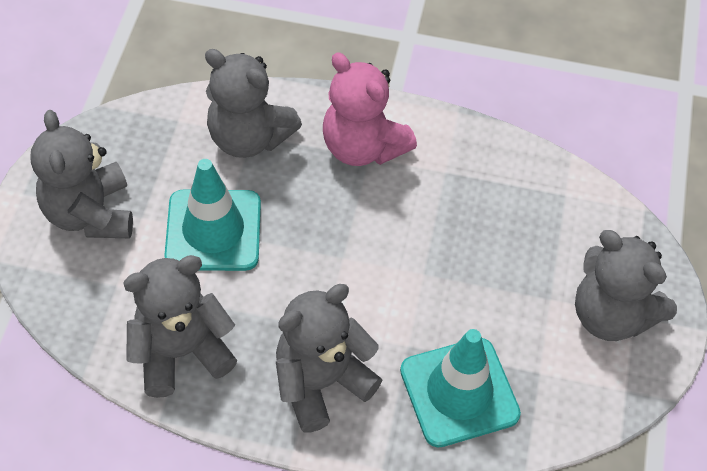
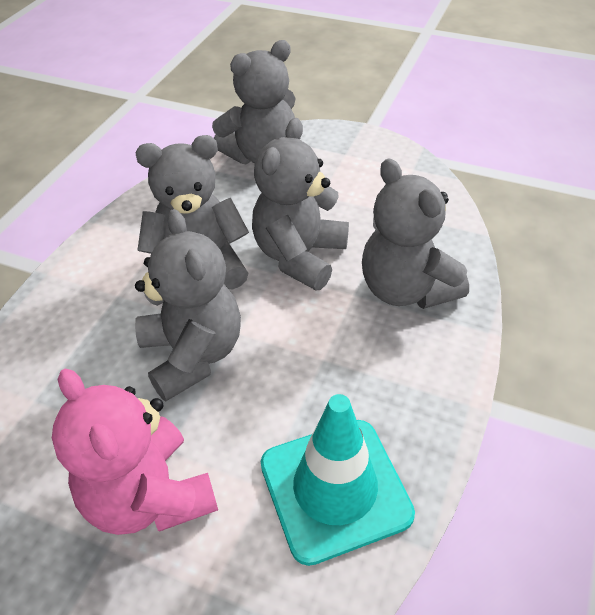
turquoise traffic cone: [164,159,261,271] [400,329,521,448] = 2 -> [261,394,415,566] = 1

